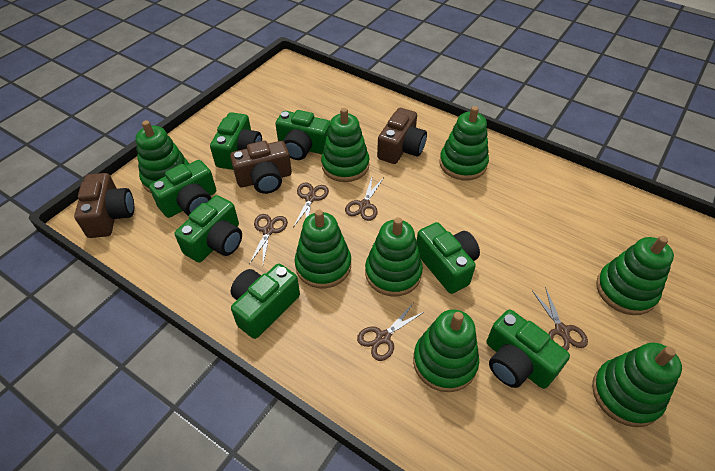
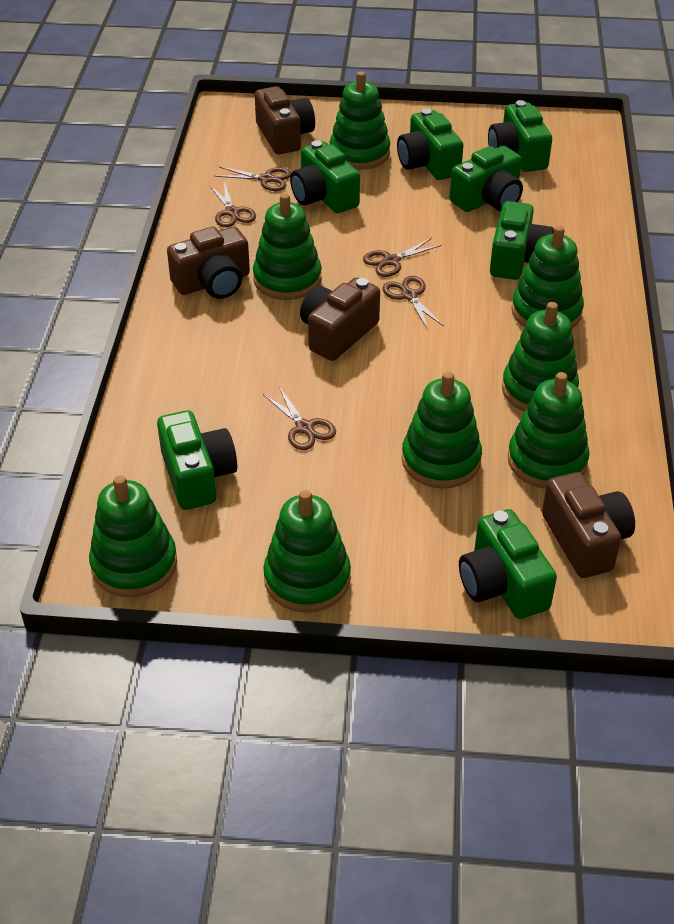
brown camera: [74,173,134,238] [230,141,292,194] [377,108,427,164] = 3 -> [167,227,250,299] [255,86,315,154] [300,278,380,361] [542,472,635,578] = 4

